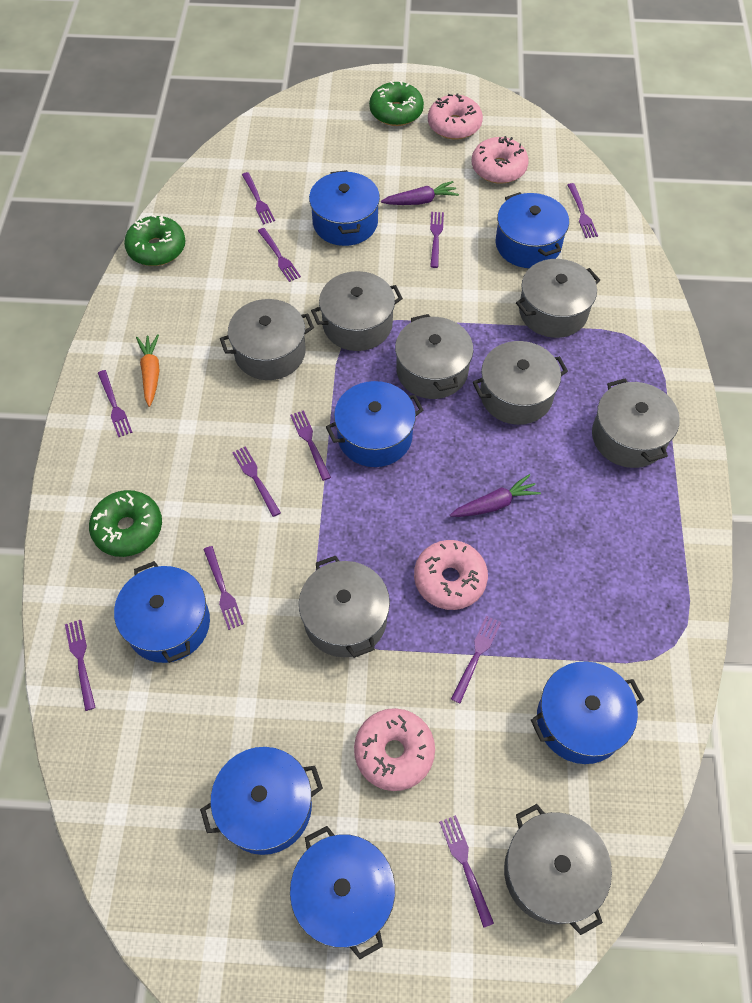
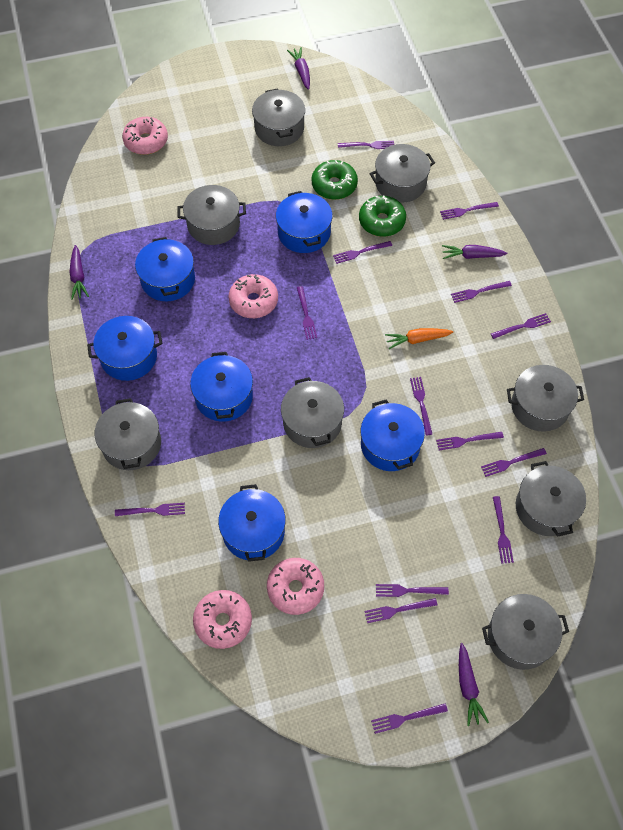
blue pot: [114,561,210,663] [200,747,323,855] [290,826,395,959] [309,170,380,246] [326,381,423,467] [496,192,569,268] [531,661,644,764] = 7 -> [87,316,162,381] [135,237,195,301] [190,352,253,421] [218,484,286,562] [276,191,333,253] [360,399,425,471] = 6
green donut: [89,490,162,557] [124,215,186,266] [369,81,424,126] = 3 -> [312,160,358,200] [359,195,406,237] = 2
purple carrot: [381,181,459,205] [450,474,541,517] = 2 -> [69,245,89,300] [287,47,310,90] [442,245,507,259] [459,643,489,726] = 4
purple fork: [65,620,96,711] [98,370,133,437] [203,546,244,630] [232,446,281,517] [242,172,275,225] [258,228,301,282] [290,410,331,481] [430,212,444,268] [439,815,494,928] [451,616,501,703] [567,183,598,238] = 11 -> [115,503,185,516] [297,286,317,340] [333,241,392,264] [338,141,394,149] [364,598,438,623] [371,704,448,734] [376,584,449,597] [410,377,432,435] [436,432,504,450] [440,202,499,220] [451,281,512,303] [481,448,547,477] [491,313,551,339] [493,496,514,564] = 14

